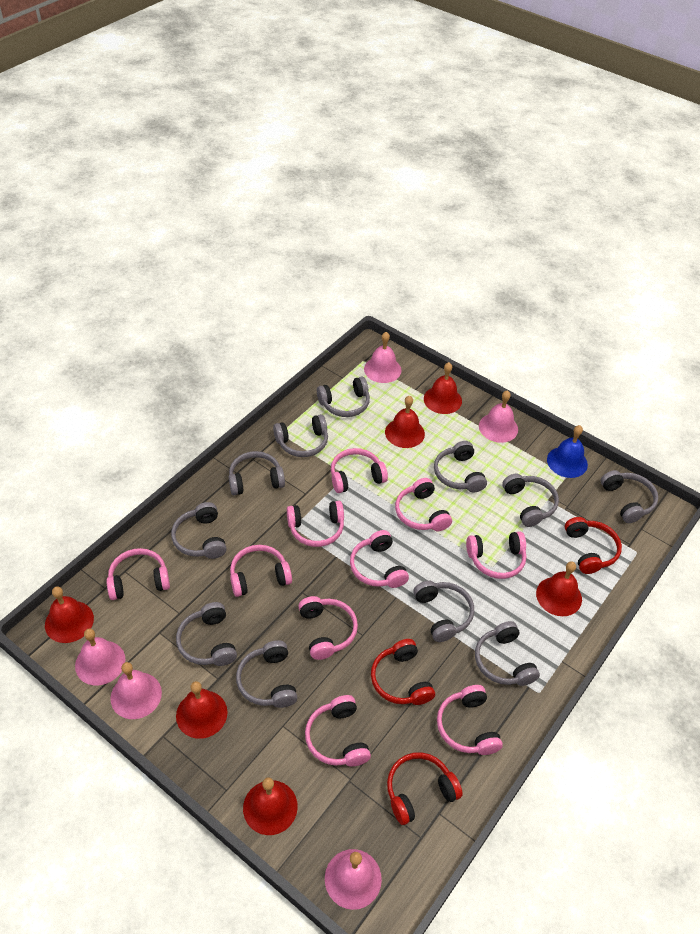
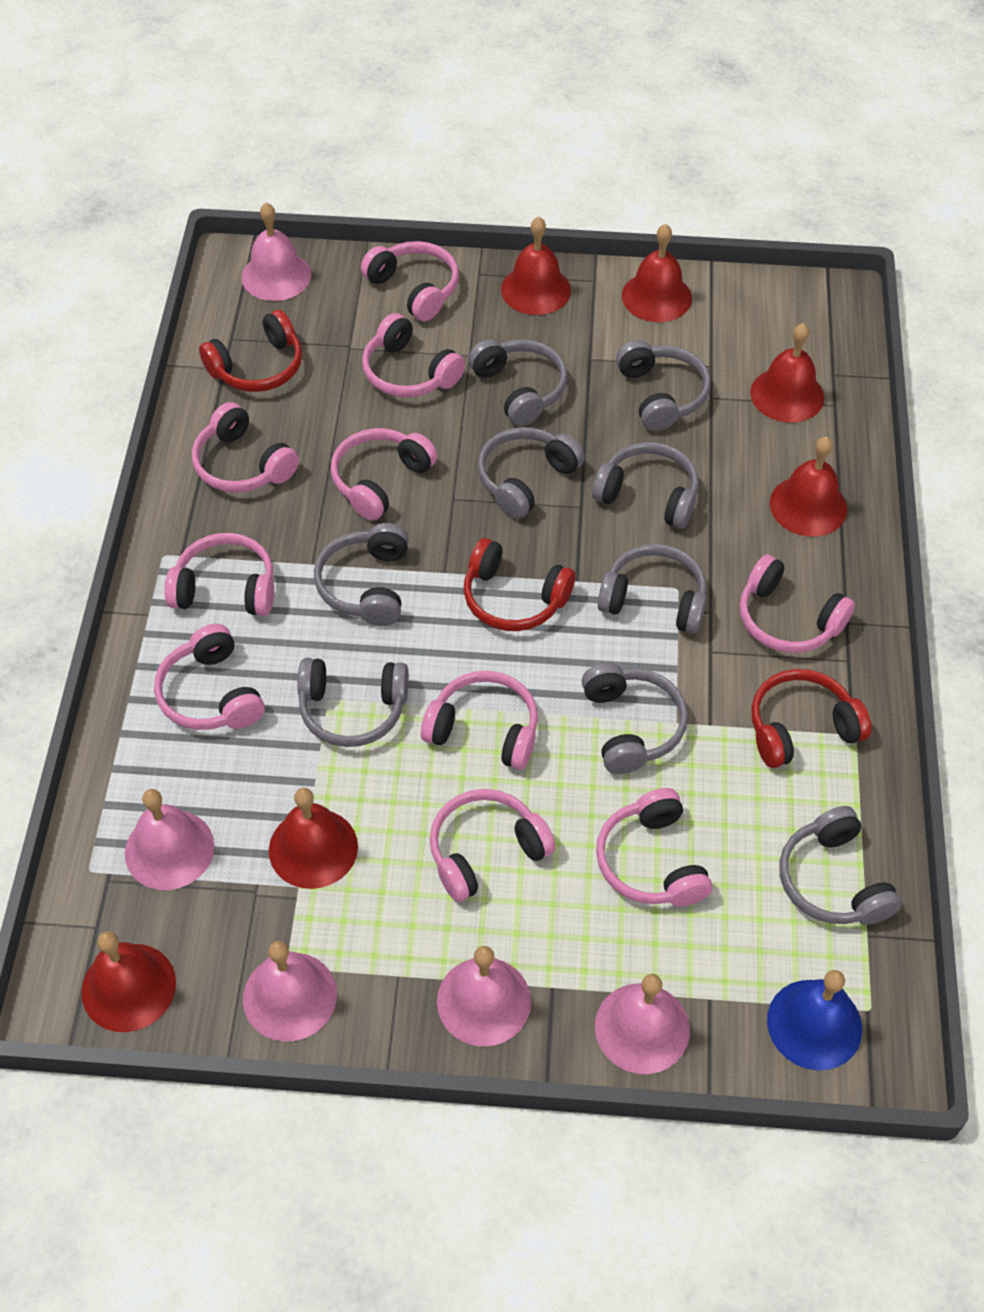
grey headphones: [171,502,227,559] [176,602,237,666] [229,451,285,495] [236,640,298,708] [273,414,328,457] [317,376,370,417] [413,581,474,642] [434,441,487,493] [475,621,540,686] [502,474,559,527] [601,470,658,523] = 11 -> [297,658,409,747] [314,523,409,626] [468,339,568,426] [478,427,585,519] [582,663,688,774] [592,442,699,529] [597,544,707,634] [616,340,711,431] [779,806,902,925] = 9

